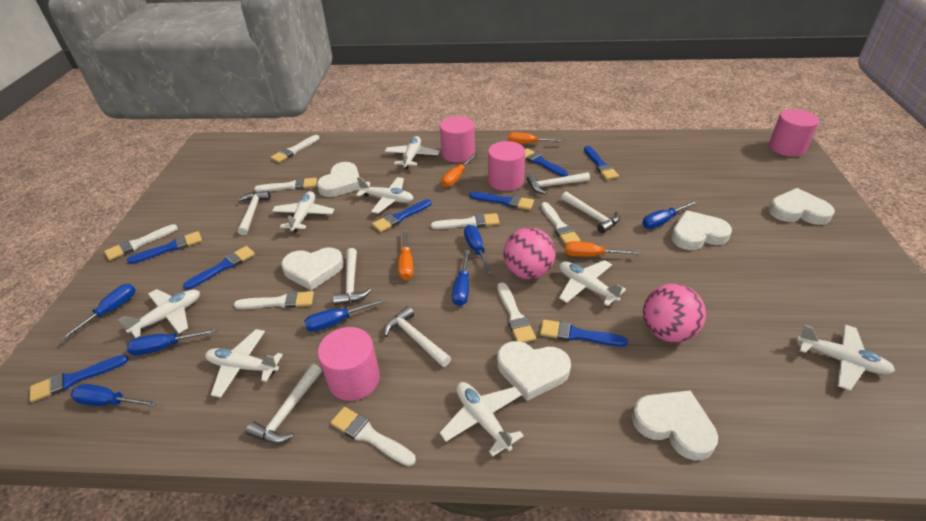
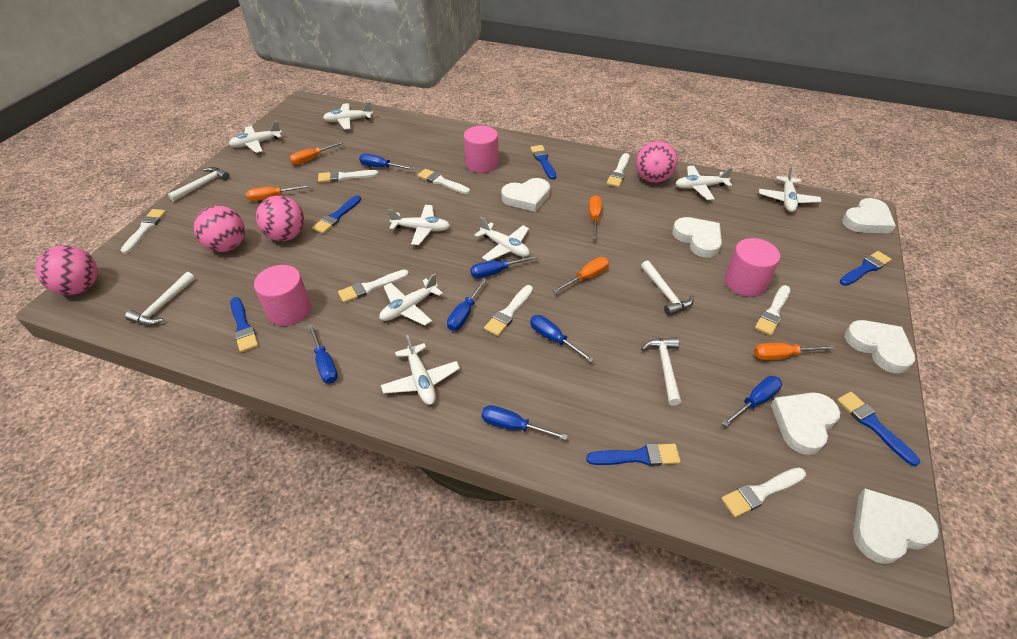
blue brush: [30,355,129,402] [127,231,202,264] [183,246,255,290] [372,199,432,232] [470,192,534,210] [525,148,568,177] [540,320,628,347] [584,146,619,180] = 8 -> [230,297,259,352] [312,195,361,234] [530,145,556,180] [586,443,681,466] [837,392,920,466] [839,251,892,286] = 6
orange screwdriver: [398,229,413,280] [441,154,477,187] [508,132,565,144] [565,241,640,257] = 4 -> [246,185,310,201] [289,141,344,165] [553,257,609,293] [589,196,602,239] [754,343,835,360] = 5
pink ball: [503,228,555,279] [643,283,706,342] = 2 -> [36,245,98,295] [194,205,245,252] [256,195,304,241] [636,141,678,183] = 4
pink cylinder: [318,327,380,401] [440,116,475,163] [488,141,525,191] [769,109,819,157] = 4 -> [254,265,311,326] [464,126,498,173] [725,238,780,297] = 3
white hammer: [238,191,271,235] [246,364,322,443] [333,248,371,305] [384,306,451,367] [527,172,590,194] [561,192,620,233] = 6 -> [125,272,195,326] [168,167,230,202] [641,260,694,316] [641,337,681,406] = 4

